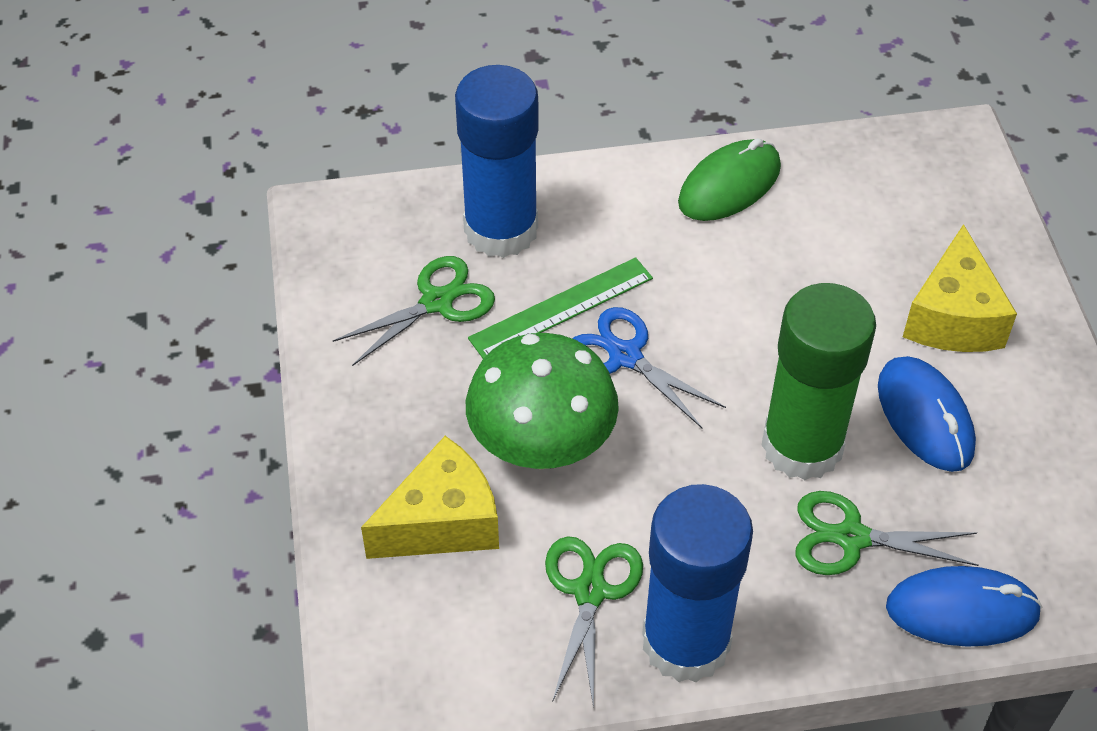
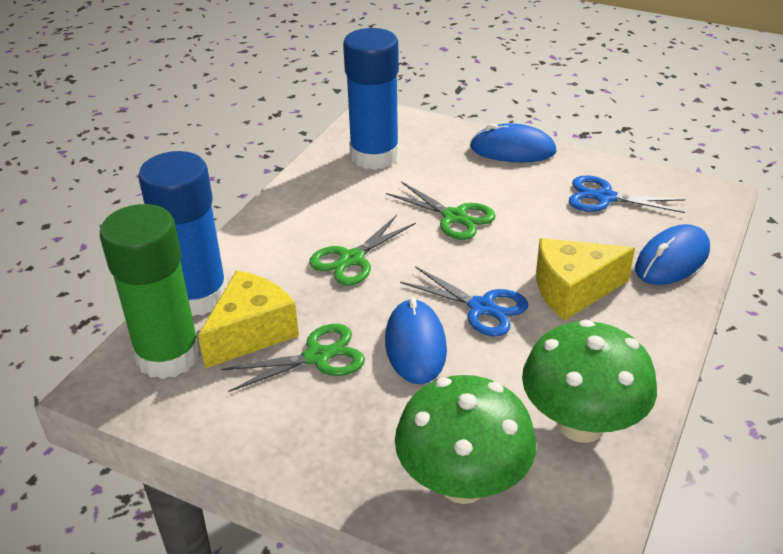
blue mouse: [878,356,976,472] [886,566,1043,647] = 2 -> [385,297,447,384] [470,123,557,162] [635,224,710,285] = 3
blue scissors: [573,307,726,429] = 1 -> [400,266,528,336] [569,175,686,213] = 2
green mouse: [678,138,781,221] = 1 -> none = 0
green mushroom: [466,333,619,469] = 1 -> [395,375,536,504] [522,320,657,443] = 2
green ruler: [468,257,653,359] = 1 -> none = 0

